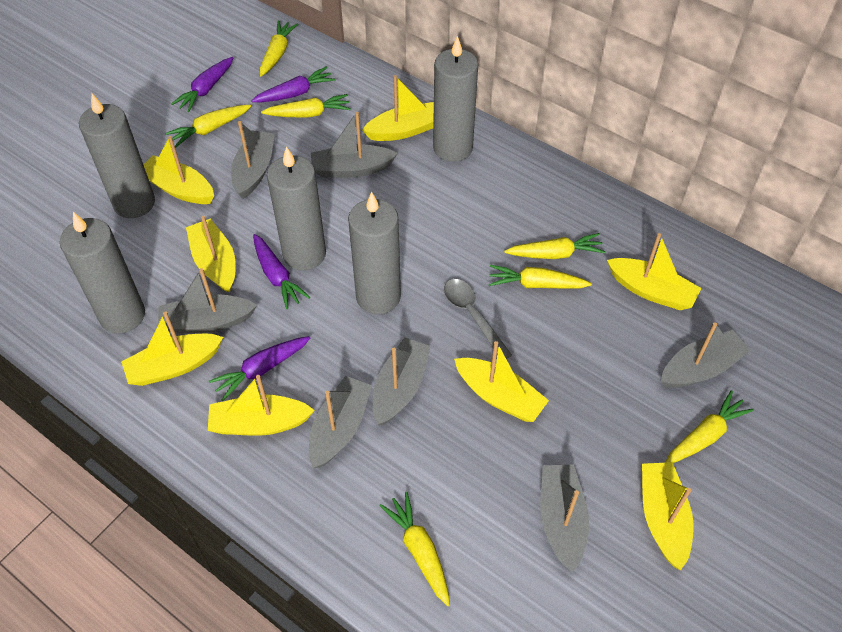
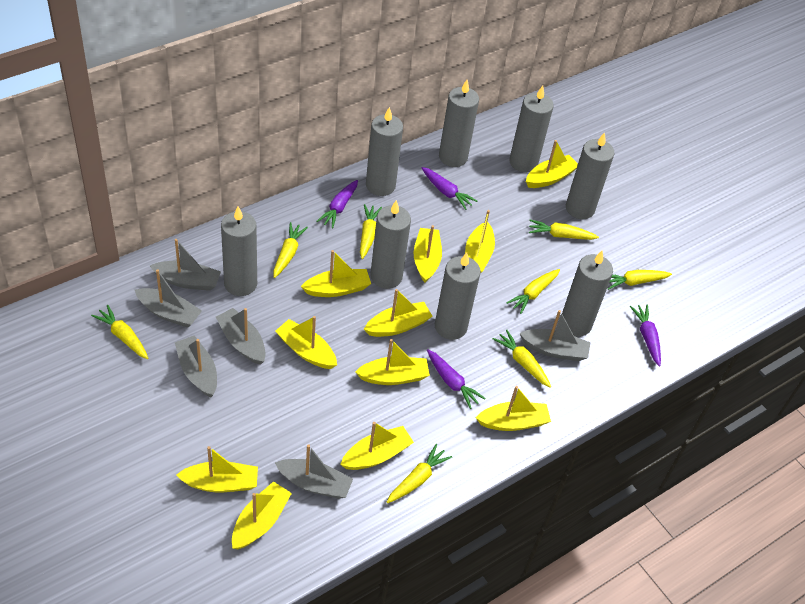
grey boat: [158,268,257,333] [231,121,275,199] [309,376,372,468] [311,112,398,178] [373,337,431,425] [540,465,589,572] [661,322,751,388] = 7 -> [135,269,202,328] [150,239,221,291] [175,336,217,397] [216,308,266,365] [275,445,353,499] [519,310,591,361] = 6
grey candle: [60,212,145,334] [79,94,155,218] [267,146,326,271] [348,192,401,314] [433,36,478,162] = 5 -> [221,207,257,296] [366,107,403,196] [370,200,411,289] [435,252,481,340] [439,80,479,167] [509,86,554,173] [562,251,613,337] [566,132,614,219] = 8
grey spoon: [444,279,512,359] = 1 -> none = 0
yellow boat: [121,312,223,386] [143,136,214,204] [186,216,236,293] [208,375,315,436] [362,75,434,141] [454,341,549,422] [607,233,701,310] [642,462,694,570] = 8 -> [176,446,258,492] [232,481,292,549] [275,316,337,369] [301,250,371,297] [340,422,414,470] [355,339,430,385] [364,289,433,337] [414,225,442,283] [465,210,495,272] [476,386,551,431] [526,140,578,188] = 11
yellow carrot: [165,105,251,148] [260,21,298,76] [261,94,351,118] [380,492,450,606] [489,265,592,288] [504,233,605,259] [665,390,754,463] = 7 -> [91,305,148,359] [273,222,308,278] [360,204,382,259] [387,444,452,503] [493,330,551,388] [506,269,560,314] [529,220,599,240] [608,270,672,290] = 8

